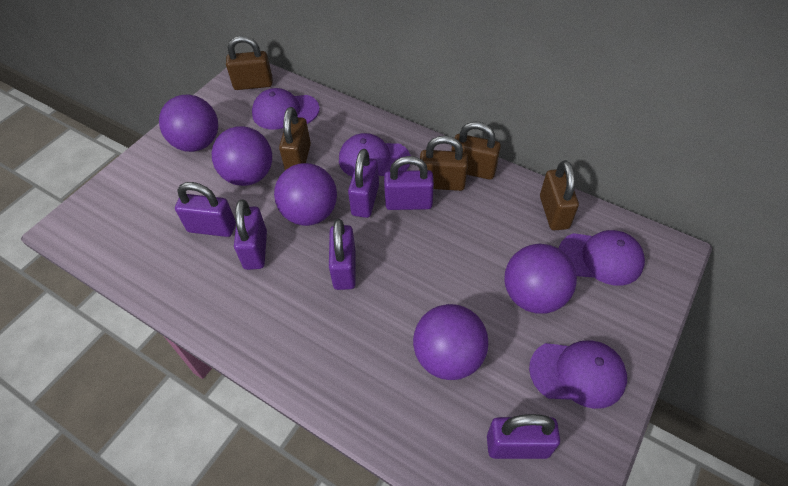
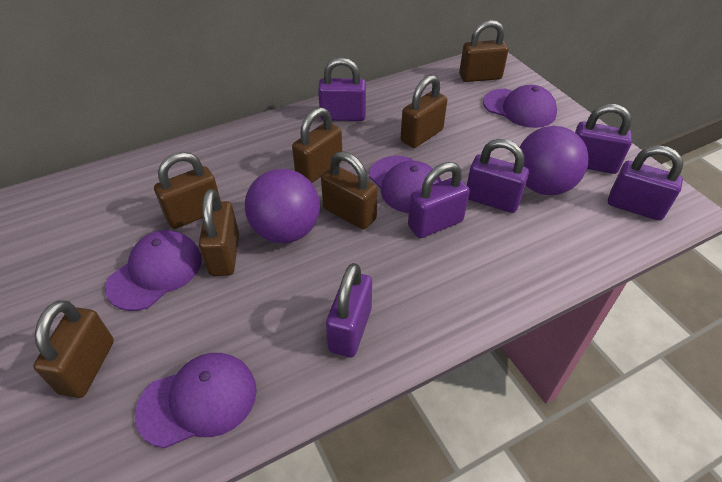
brown padlock: [226,36,272,90] [279,107,311,170] [419,136,468,191] [451,122,501,180] [540,160,579,230] = 5 -> [33,300,114,398] [154,152,221,229] [199,189,239,276] [292,107,342,183] [321,151,378,230] [401,75,447,148] [459,20,509,82] = 7
purple ball: [159,95,218,152] [212,126,272,186] [274,163,337,226] [413,304,488,380] [505,244,577,314] = 5 -> [245,169,320,243] [520,126,588,195] = 2

